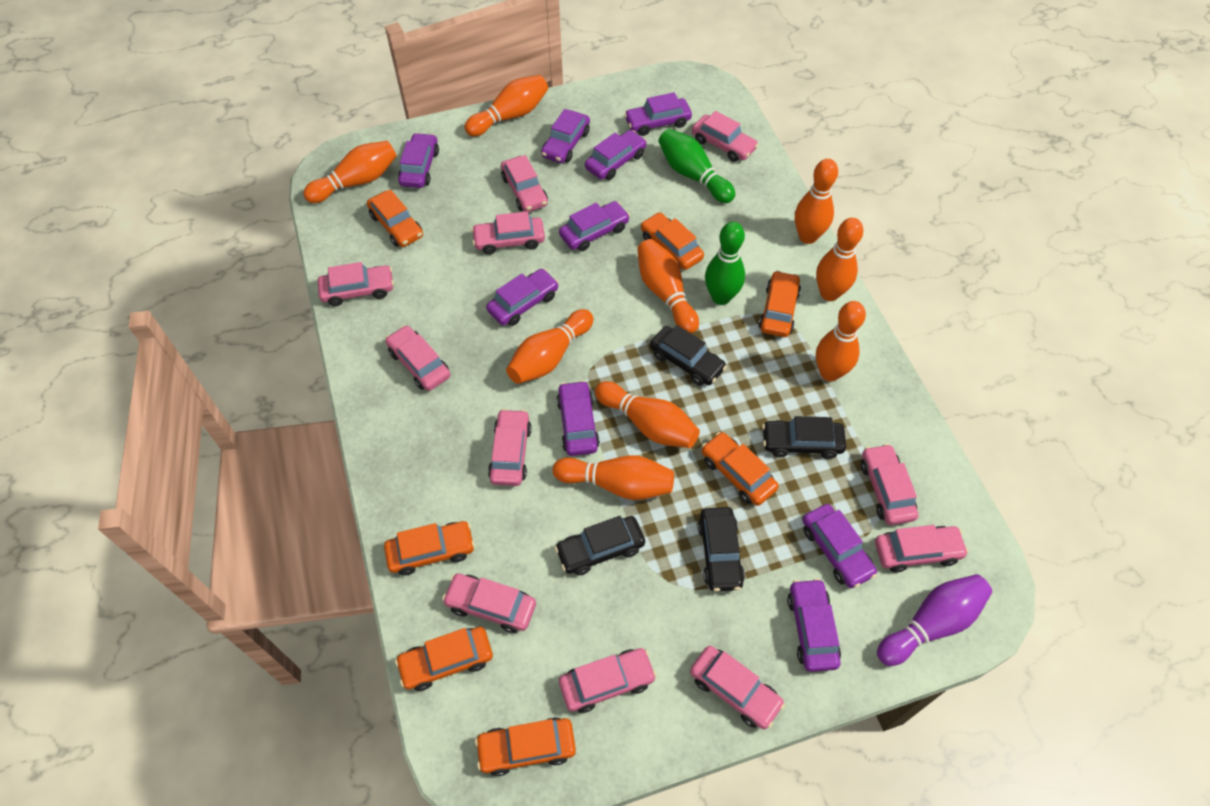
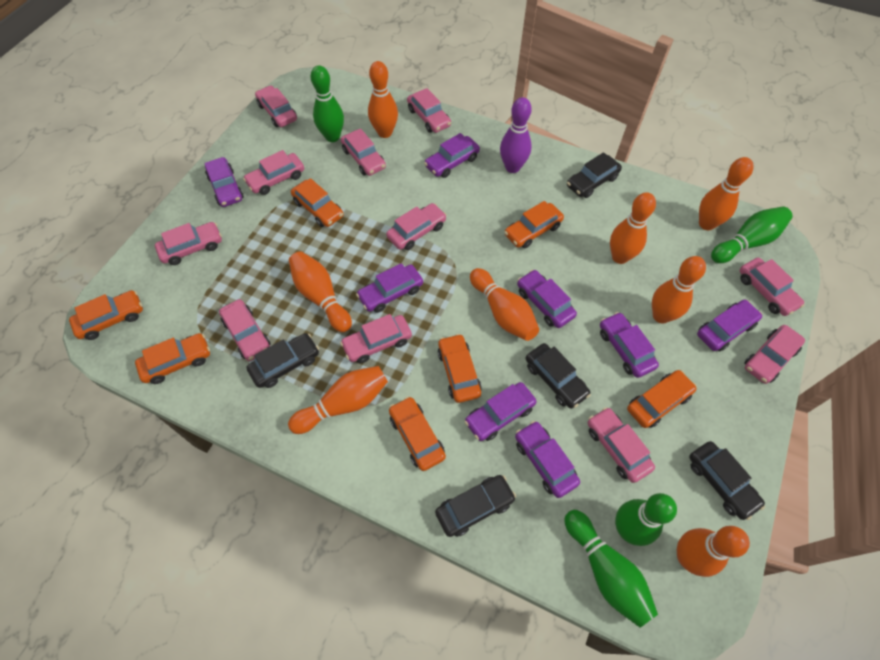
black car: [555,516,645,576] [650,325,727,386] [697,507,745,592] [762,416,846,459] = 4 -> [247,333,319,388] [435,475,516,537] [526,343,591,409] [567,152,622,198] [689,441,765,520] = 5
green bowling pin: [658,129,735,203] [705,222,745,305] = 2 -> [311,65,344,142] [564,510,658,628] [615,493,677,546] [711,206,793,263] = 4
orange bowling pin: [303,141,397,203] [465,75,548,136] [506,309,593,384] [553,455,674,500] [595,381,700,448] [637,239,699,333] [795,159,838,244] [816,218,863,301] [816,301,866,381] = 9 -> [288,366,388,434] [289,251,352,332] [368,61,398,138] [470,268,539,341] [610,192,656,264] [652,256,706,323] [677,526,750,577] [699,157,754,230] = 8
purple car: [398,133,439,188] [486,269,559,326] [541,109,590,163] [556,380,600,456] [559,201,630,251] [585,130,647,180] [624,92,692,136] [787,578,841,672] [802,504,877,588] = 9 -> [205,157,244,207] [356,263,423,313] [424,133,480,178] [464,382,537,441] [515,421,580,498] [517,270,577,328] [600,312,659,378] [697,300,762,351] = 8

